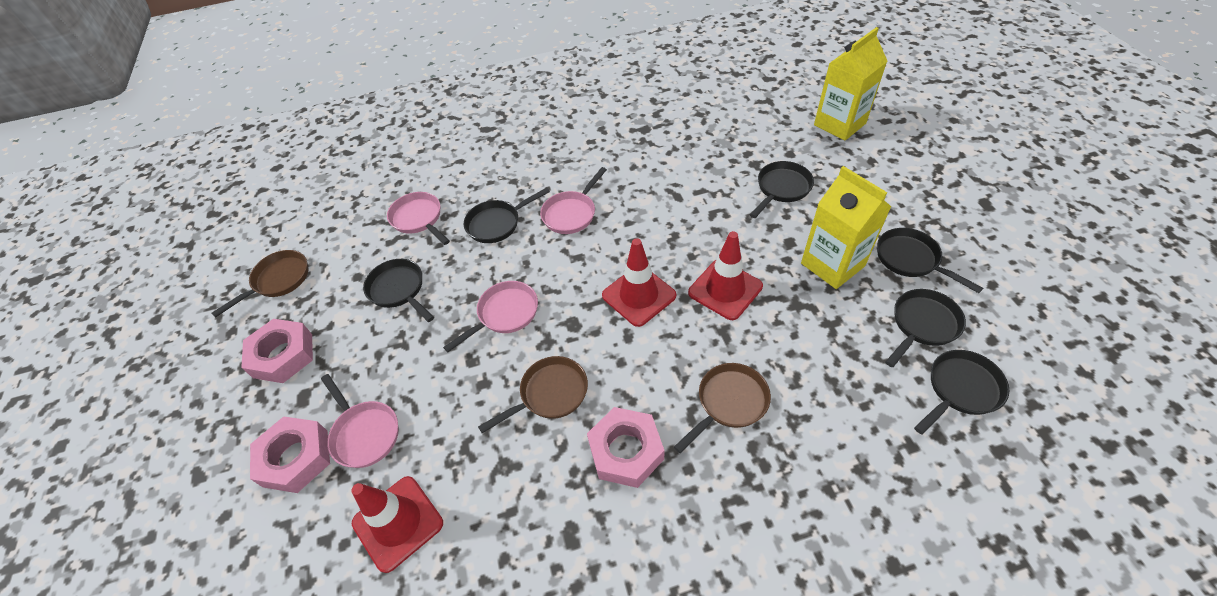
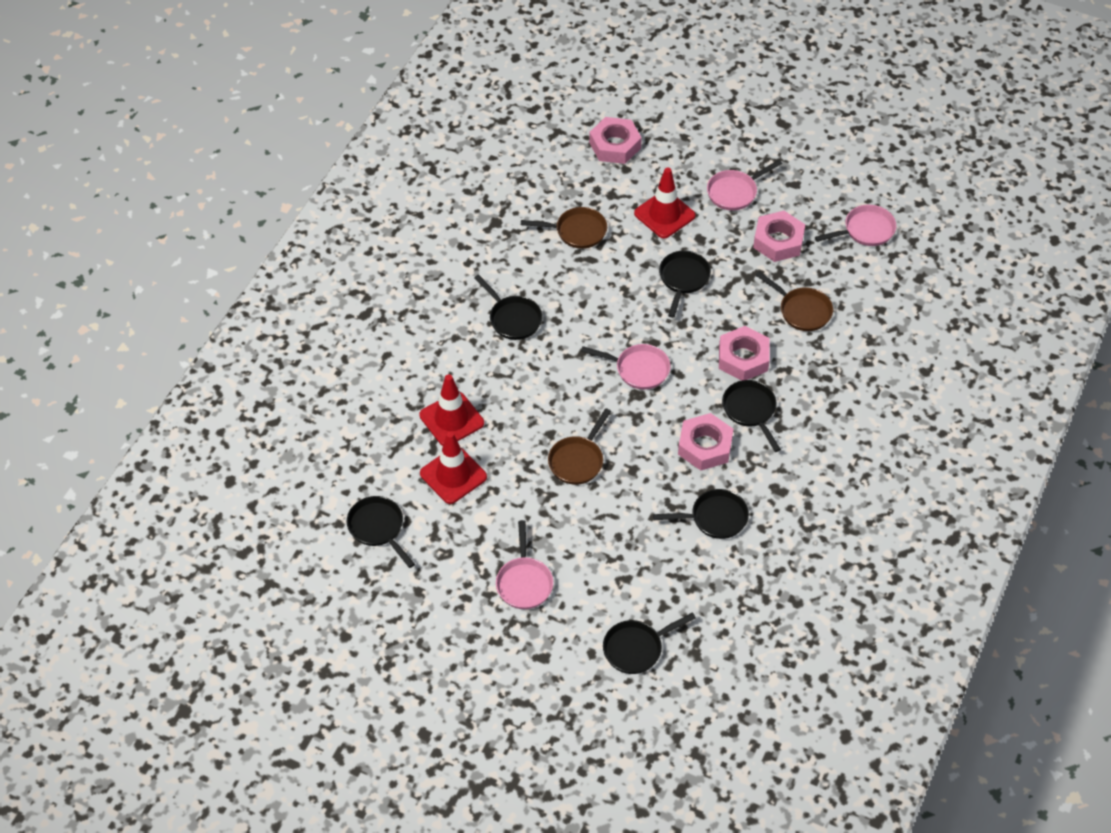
pink nut: [241,319,313,383] [250,416,330,493] [587,407,664,488] = 3 -> [589,117,642,164] [678,413,733,470] [719,326,770,381] [753,211,805,262] = 4
yellow carton: [801,166,891,289] [814,27,887,140] = 2 -> none = 0

